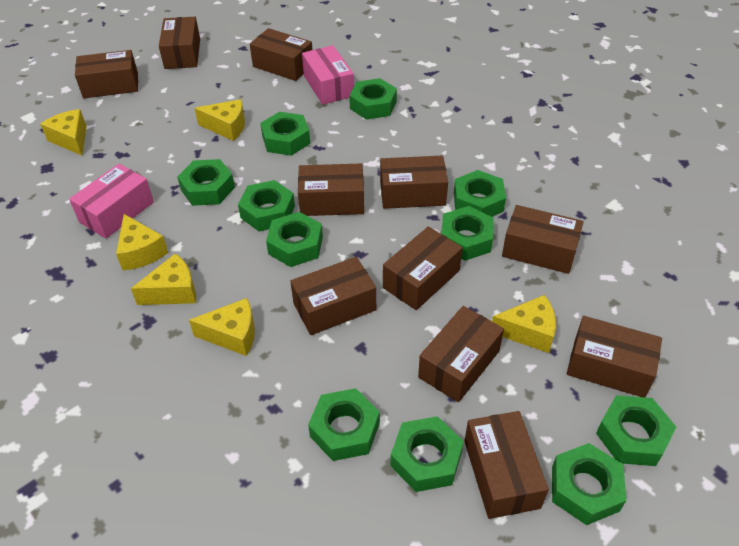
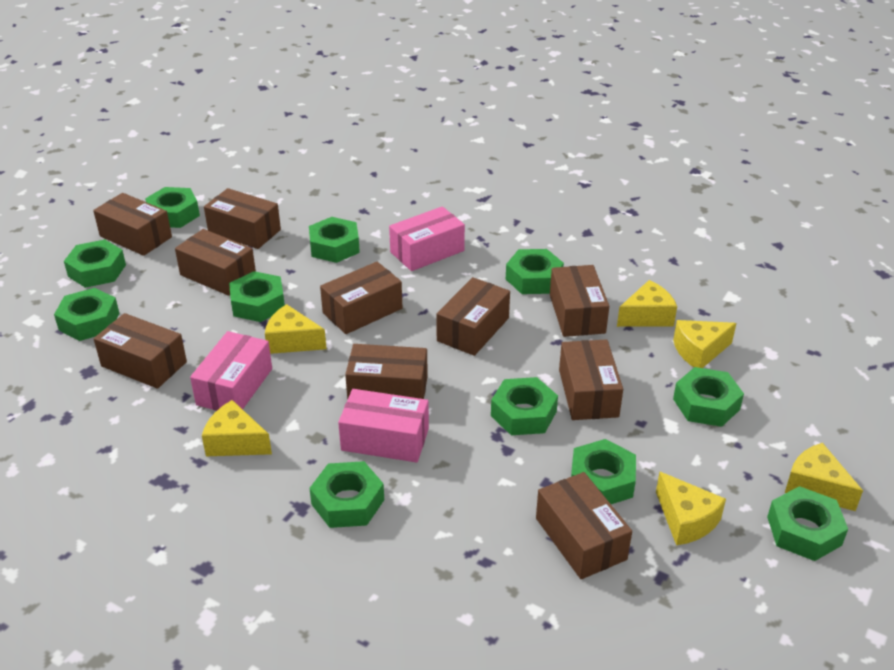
brown box: [75,50,138,98] [159,17,200,69] [250,28,312,81] [290,257,376,335] [298,163,364,216] [380,156,448,209] [383,226,463,310] [418,306,504,402] [464,411,549,519] [502,205,584,274] [567,316,662,398] = 11 -> [93,193,172,256] [94,313,187,389] [175,229,256,296] [204,188,281,249] [320,262,402,334] [345,344,428,400] [436,277,510,356] [536,472,632,579] [550,265,609,337] [559,339,623,420] = 10
pink box: [69,164,154,239] [302,45,354,105] = 2 -> [190,331,272,411] [338,389,429,463] [389,206,465,271] = 3

